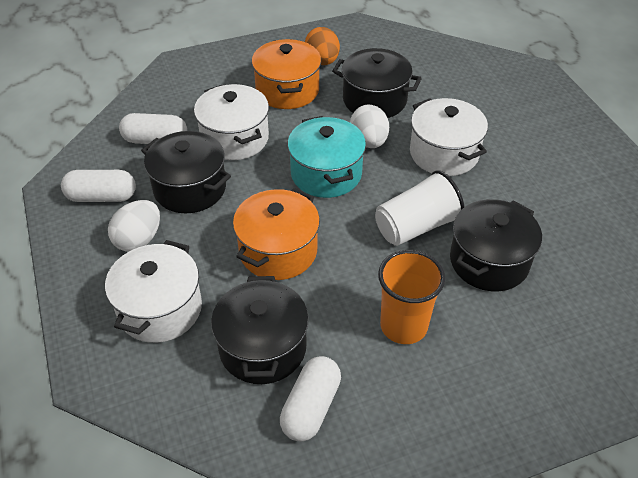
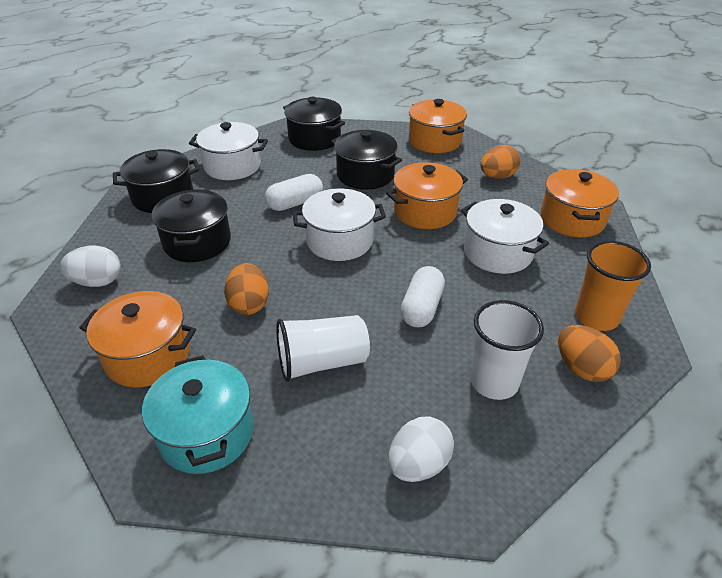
orange egg: [305,27,340,65] = 1 -> [224,263,269,315] [481,145,520,179] [558,325,621,382] = 3
orange pot: [233,188,320,280] [252,39,321,109] = 2 -> [79,291,196,388] [386,162,468,229] [409,99,467,153] [540,169,619,237] = 4
white capsule: [61,170,136,202] [119,113,187,144] [280,356,341,442] = 3 -> [265,174,323,211] [400,266,445,328] = 2
white cup: [375,170,464,246] = 1 -> [276,315,370,382] [470,300,544,400] = 2

